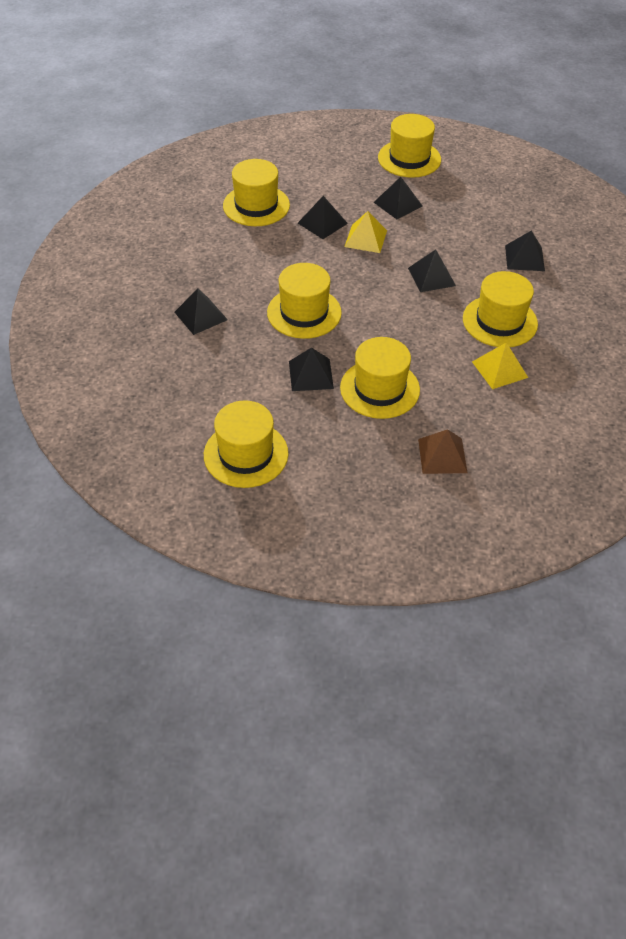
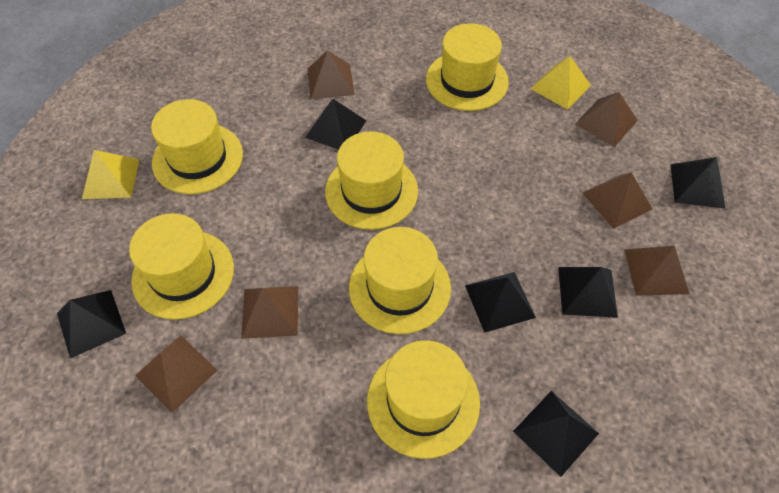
brown pyramid: [418,429,467,474] = 1 -> [135,335,218,413] [241,286,298,339] [308,50,355,99] [575,92,638,147] [583,173,652,229] [624,246,690,296] = 6

